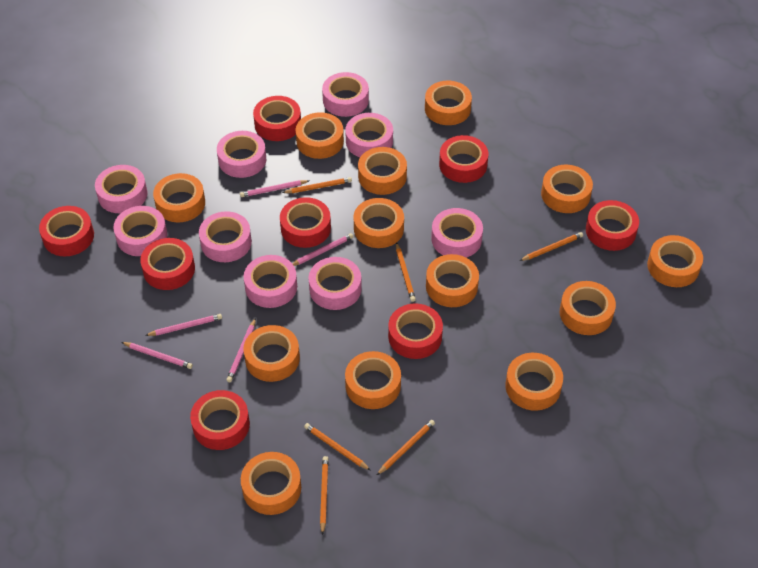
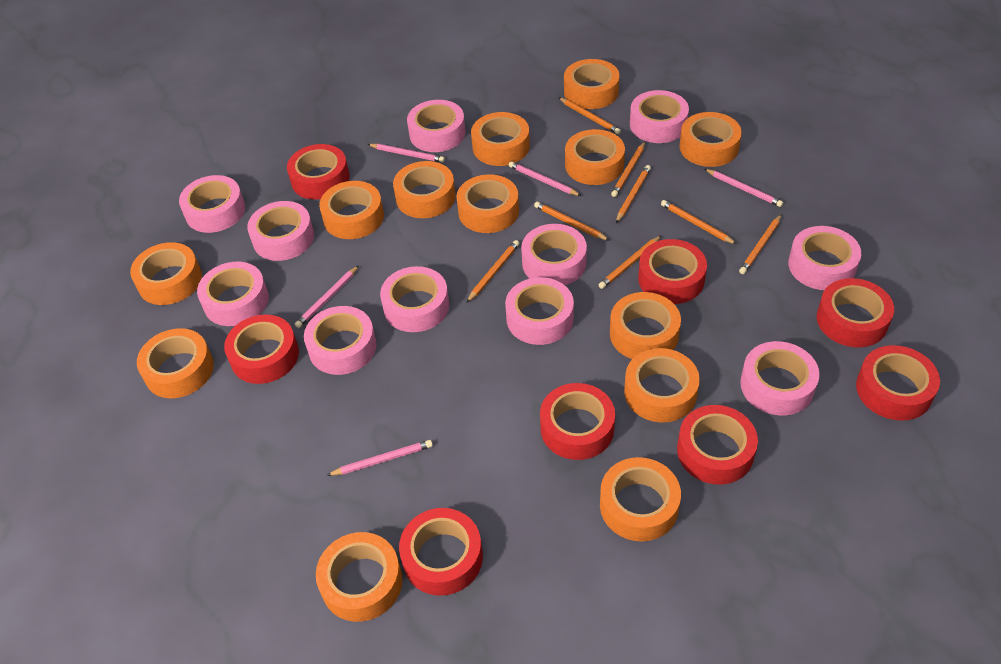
orange pencil: [282,177,352,193] [304,423,370,470] [320,456,328,535] [377,420,435,475] [396,242,416,302] [520,232,583,261] = 6 -> [467,240,519,302] [534,202,610,241] [558,97,621,134] [599,235,662,289] [611,142,645,197] [616,165,651,223] [661,200,736,244] [739,214,782,274] = 8
pink tape: [95,165,147,213] [113,206,168,256] [199,211,252,262] [217,131,266,178] [244,255,297,308] [309,257,362,310] [322,72,369,117] [345,113,393,157] [431,208,483,257] = 9 -> [179,175,245,233] [197,262,269,326] [247,201,314,261] [304,306,377,375] [380,266,449,332] [407,100,466,152] [505,277,574,345] [521,224,587,285] [630,90,689,143] [740,341,820,416] [788,226,861,290] = 11

